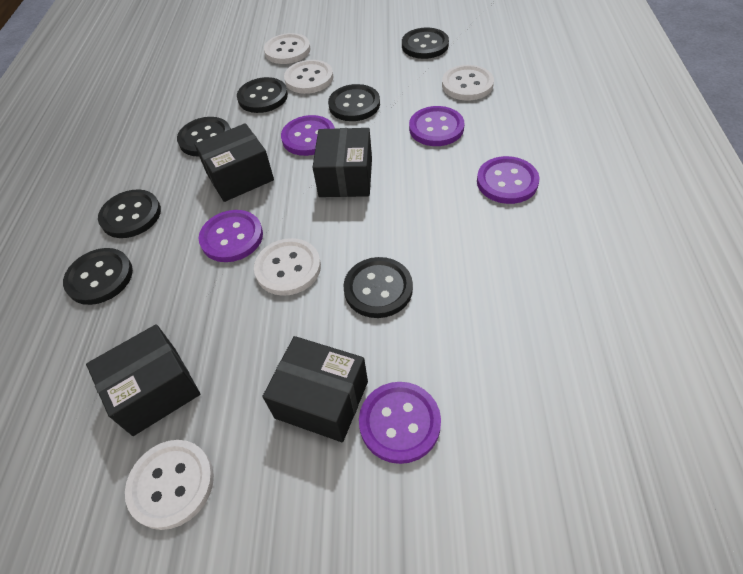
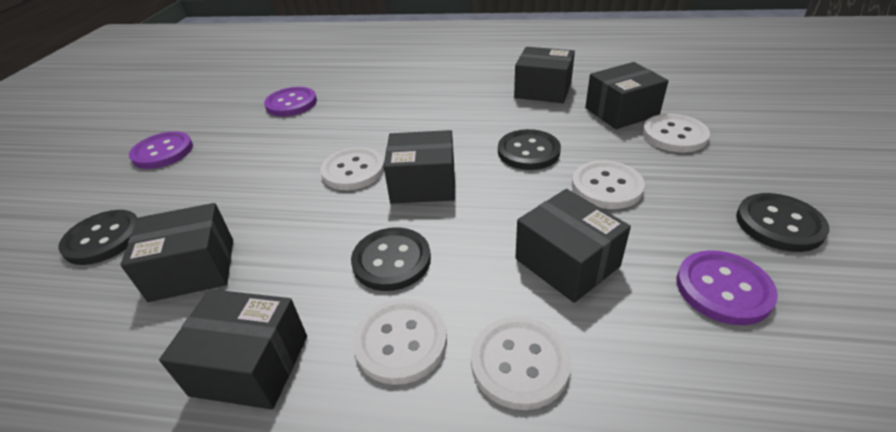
black box: [86,324,200,436] [194,123,274,202] [262,336,368,442] [312,128,372,197] = 4 -> [120,203,233,302] [159,289,307,410] [384,130,455,204] [514,47,575,103] [515,189,631,303] [585,62,669,129] = 6
black button: [63,248,133,305] [98,189,161,238] [177,117,231,157] [237,77,288,113] [328,84,380,121] [343,257,413,318] [402,27,449,59] = 7 -> [59,210,138,265] [351,227,431,291] [498,129,561,170] [736,193,829,252] = 4
purple button: [199,210,263,262] [281,115,335,156] [359,382,441,464] [409,106,464,146] [477,156,540,204] = 5 -> [129,131,193,169] [264,87,317,117] [677,250,778,325] = 3

